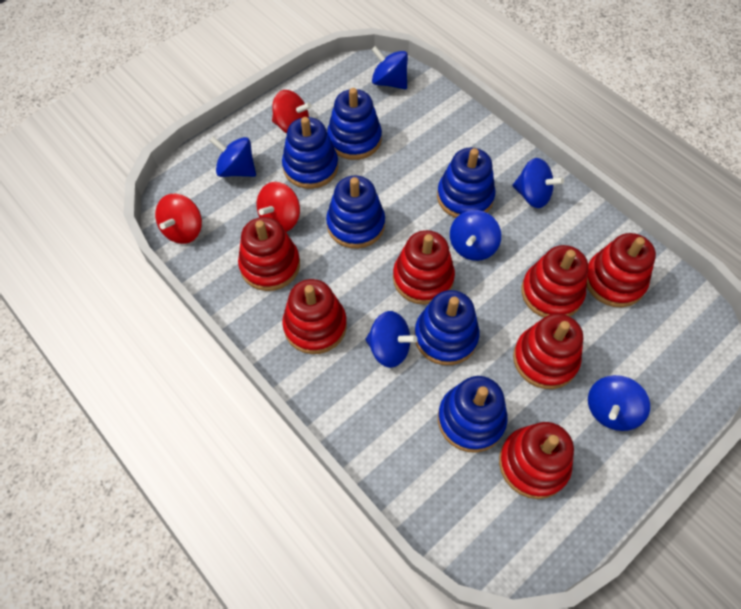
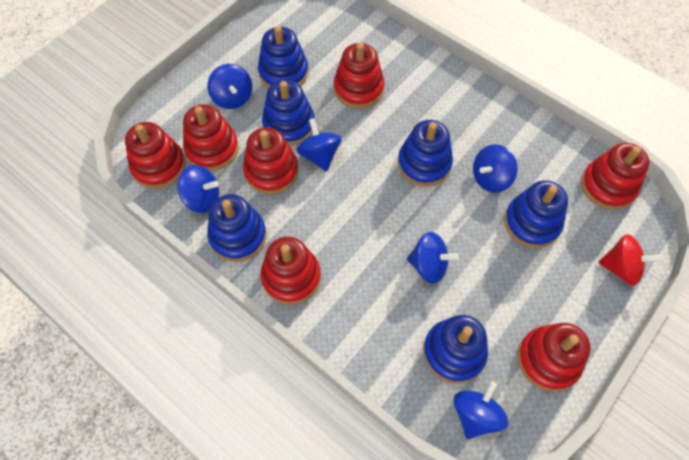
red spinning top: [155,194,202,244] [256,182,300,232] [272,90,312,134] = 3 -> [598,234,663,286] = 1

